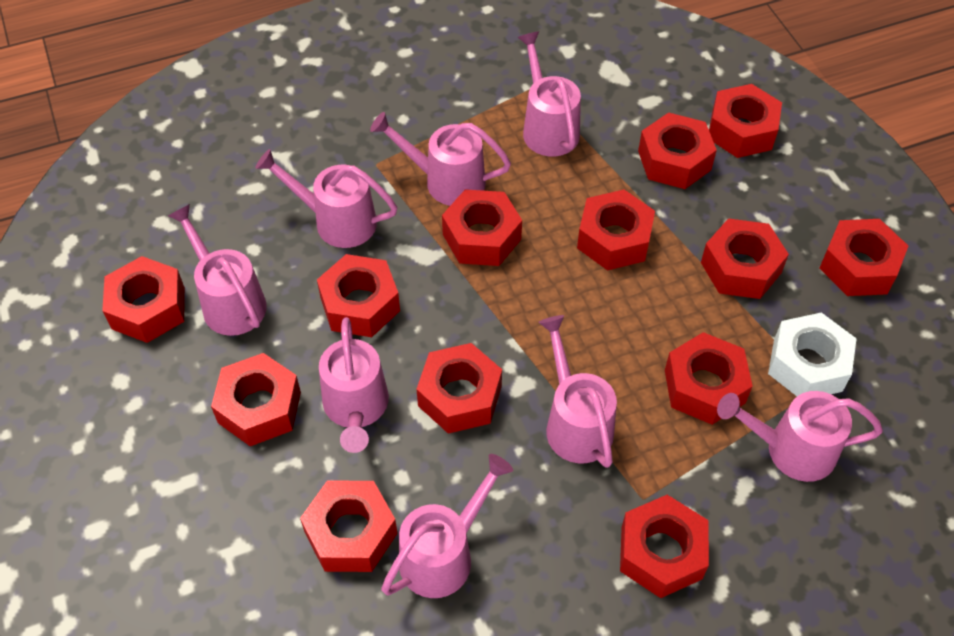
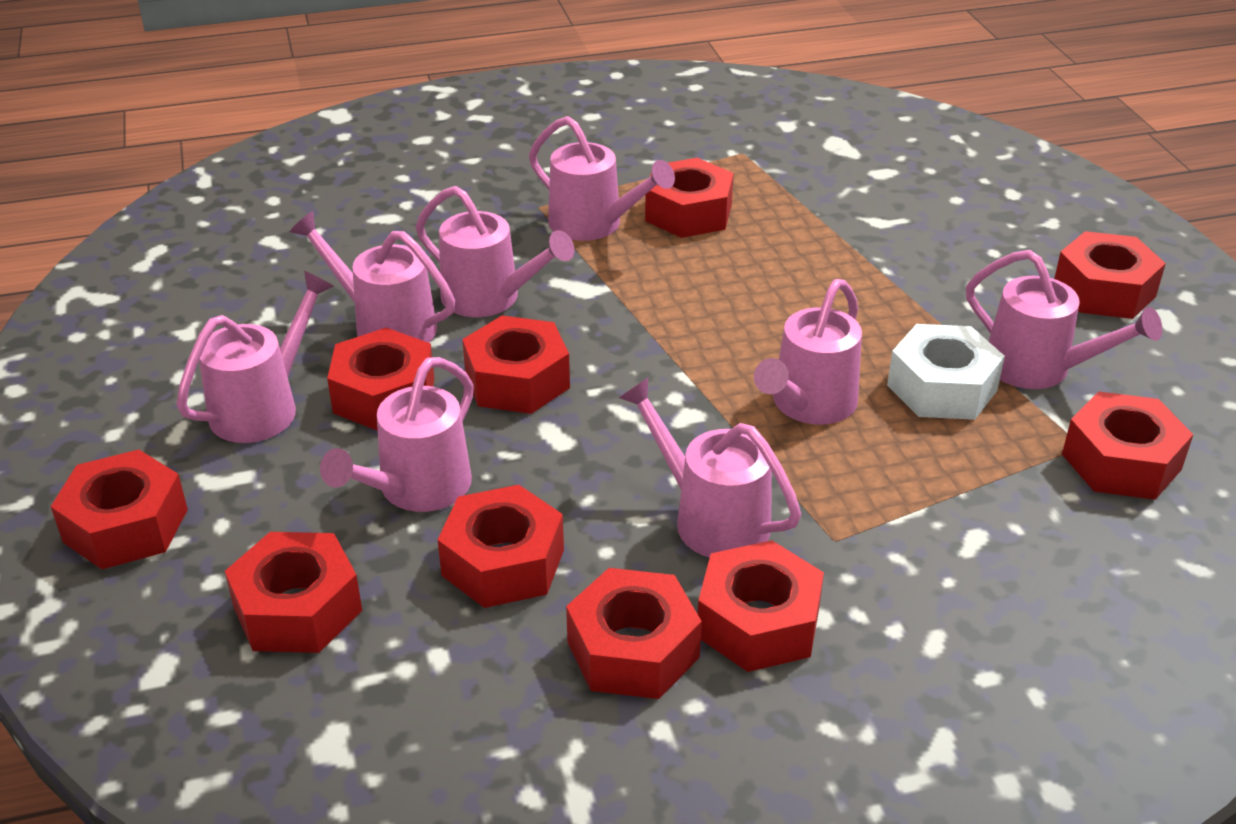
red nut: [102,256,185,343] [211,353,301,446] [300,480,397,572] [317,254,400,337] [417,343,502,434] [442,189,522,266] [577,190,655,271] [620,495,709,598] [638,112,717,189] [665,332,753,425] [701,218,789,299] [709,84,782,158] [819,219,908,296] = 13 -> [51,450,188,569] [225,532,362,653] [327,328,434,431] [438,485,564,608] [462,316,570,414] [566,568,702,699] [645,158,734,238] [698,540,824,672] [1054,231,1166,319] [1062,392,1194,500] = 10

